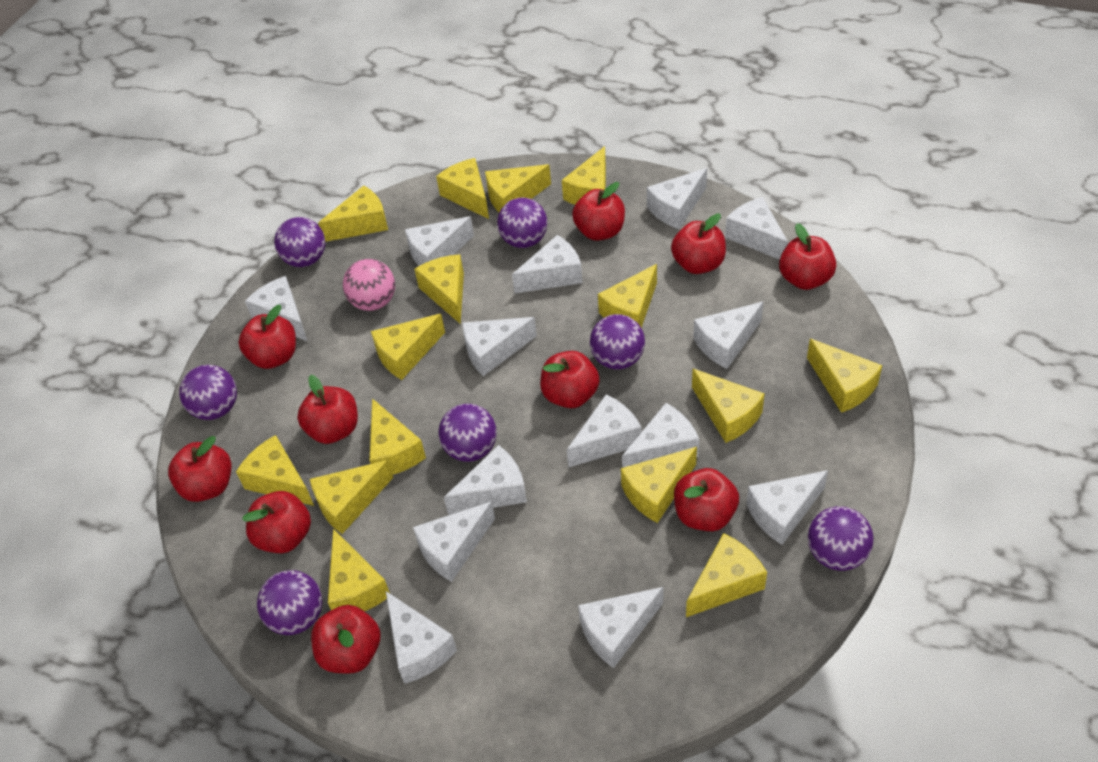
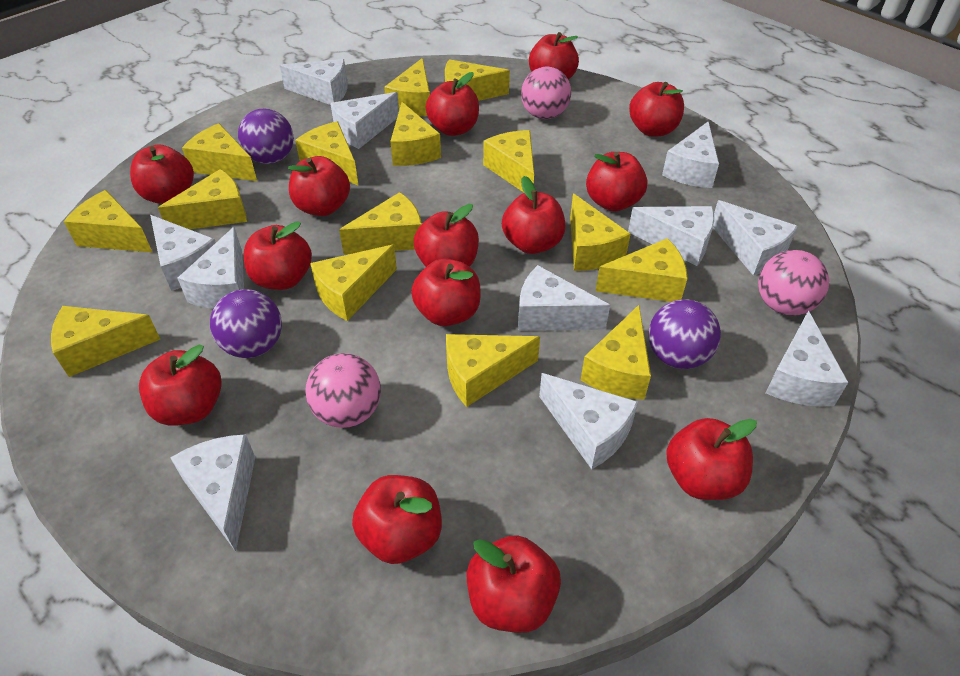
pink ball: [343,259,395,311] = 1 -> [305,353,381,428] [521,67,571,119] [758,250,829,316] = 3
purple ball: [179,365,237,420] [257,570,322,635] [274,217,325,267] [439,404,497,462] [497,198,547,248] [590,314,645,370] [808,506,874,571] = 7 -> [210,289,282,358] [238,109,294,164] [649,299,721,369] = 3
red apple: [168,436,232,502] [239,305,296,369] [242,491,311,553] [297,375,358,444] [311,605,381,674] [540,351,600,408] [572,182,625,241] [671,213,726,274] [674,468,739,531] [779,223,836,290] = 10 -> [130,144,194,204] [139,345,222,426] [243,221,312,290] [288,156,350,216] [352,475,442,564] [411,259,481,326] [414,204,479,267] [426,72,479,136] [466,535,561,633] [502,176,565,254] [529,32,579,80] [586,152,647,211] [629,82,684,136] [666,418,757,500] = 14
white cheese: [245,276,308,342] [386,591,457,684] [405,216,474,266] [413,501,495,582] [444,445,527,515] [462,317,537,376] [512,235,582,294] [567,394,642,468] [578,587,663,668] [622,403,699,468] [647,168,707,229] [693,302,763,369] [725,197,788,260] [746,470,828,545] = 14 -> [150,215,216,291] [170,434,255,552] [177,227,244,309] [279,59,348,105] [330,92,399,149] [518,265,610,331] [539,373,638,469] [628,206,714,266] [662,122,719,188] [713,200,798,276] [766,311,848,406] = 11

